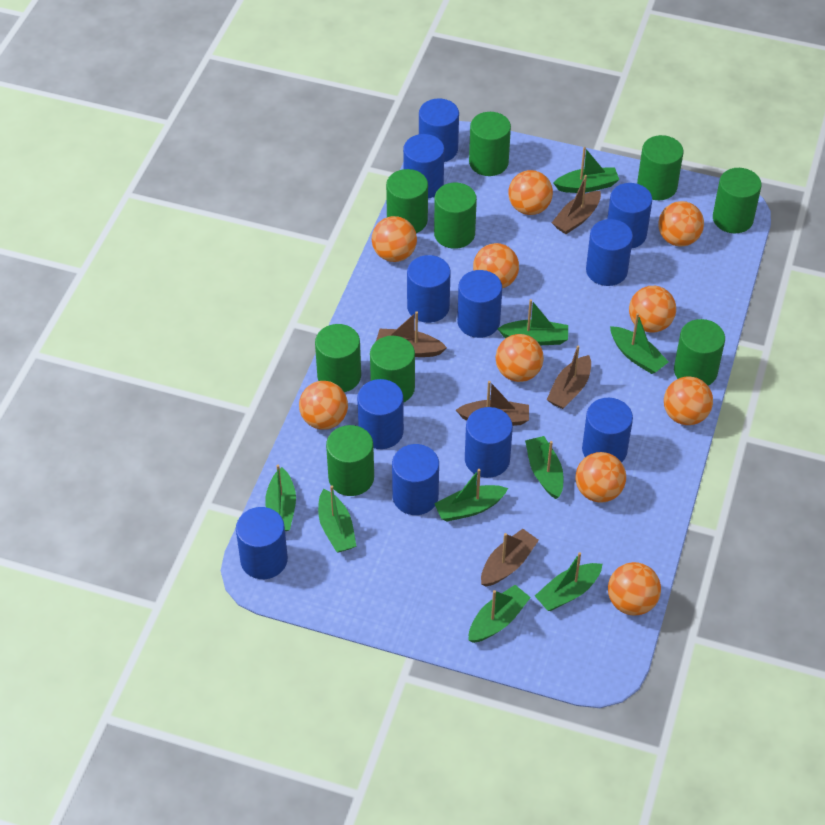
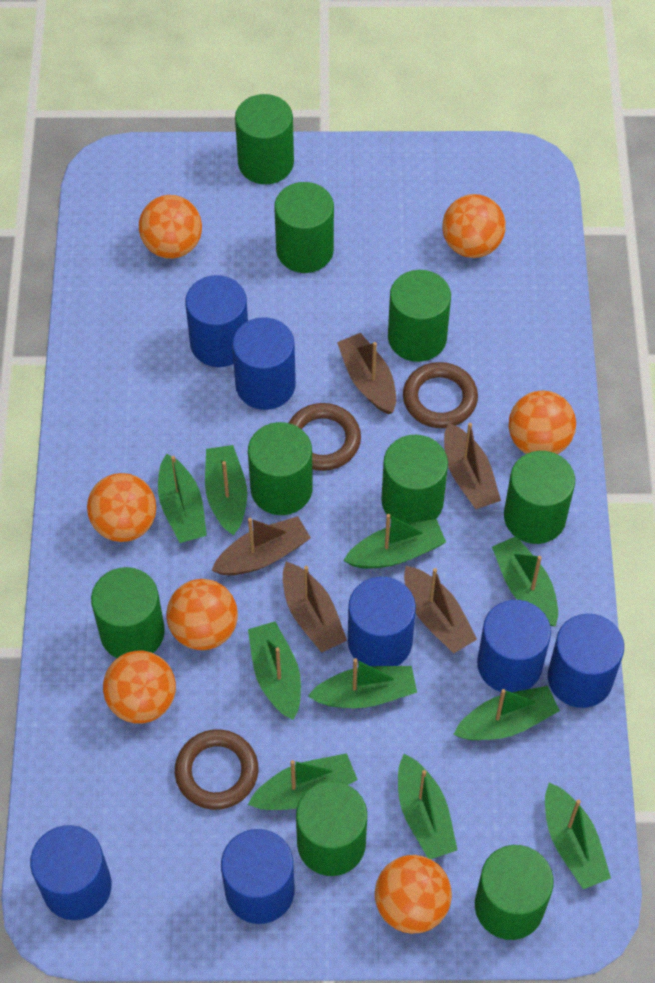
blue cylinder: [236,507,288,579] [357,379,404,449] [392,444,439,515] [403,134,444,199] [407,255,451,323] [419,98,459,162] [457,270,502,338] [465,407,513,478] [582,398,633,463] [586,219,633,286] [607,183,652,249] = 11 -> [30,825,112,920] [185,275,248,367] [221,829,295,924] [232,317,296,410] [348,577,416,666] [477,600,551,693] [548,614,624,708] = 7
brown ring: none = 0 -> [175,729,258,810] [289,403,361,471] [403,362,478,428] = 3
green boat: [265,465,296,531] [318,485,357,552] [434,469,508,521] [468,585,531,643] [497,299,568,345] [525,436,563,499] [535,552,603,611] [554,147,619,193] [610,313,669,374] = 9 -> [158,454,207,543] [205,445,247,535] [248,621,301,720] [248,753,358,810] [308,658,417,708] [343,514,446,568] [398,754,457,859] [453,686,560,740] [492,536,558,626] [545,782,611,889] = 10
orange ball: [299,381,348,430] [372,216,417,262] [473,243,519,288] [496,334,544,382] [508,170,553,215] [576,452,626,503] [608,562,661,615] [629,286,676,333] [659,201,704,247] [664,376,713,425] = 10 -> [87,473,156,542] [103,651,176,724] [139,195,202,259] [166,579,238,650] [375,855,452,934] [443,194,506,258] [509,391,576,454] = 7

